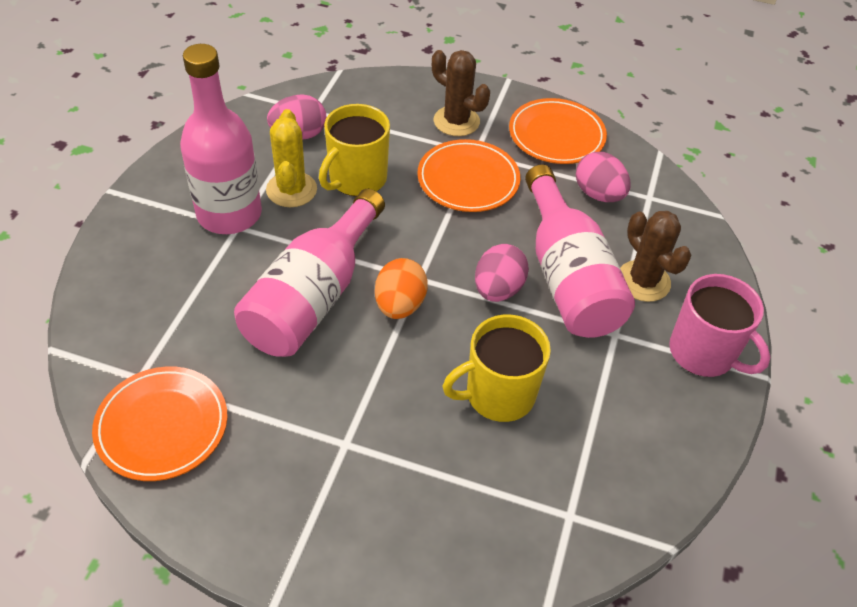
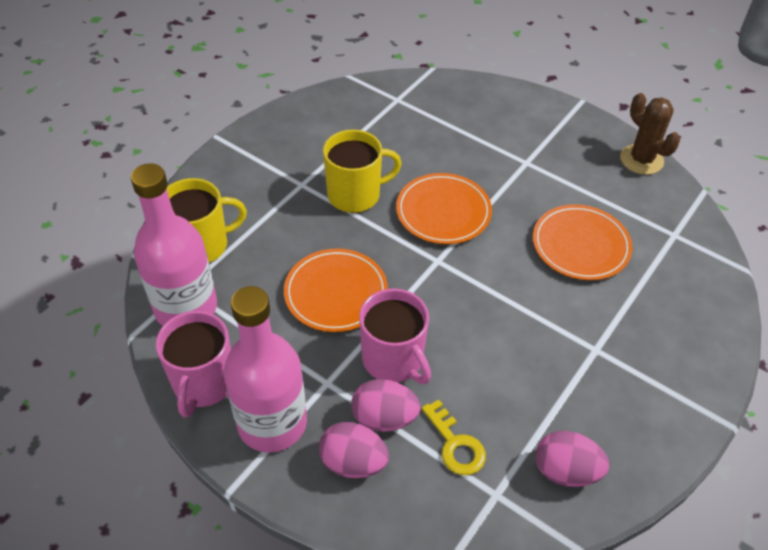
brown cactus: [432,50,490,136] [620,211,692,302] = 2 -> [620,93,680,175] = 1
orange egg: [375,258,428,319] = 1 -> none = 0
pink bottle: [180,44,262,234] [234,189,385,357] [525,165,635,338] = 3 -> [131,163,217,326] [224,286,307,453] = 2
pink mug: [669,274,770,377] = 1 -> [156,311,231,418] [359,288,431,384] = 2
yellow cactus: [266,109,317,207] = 1 -> none = 0
yellow key: none = 0 -> [422,400,486,475] = 1

